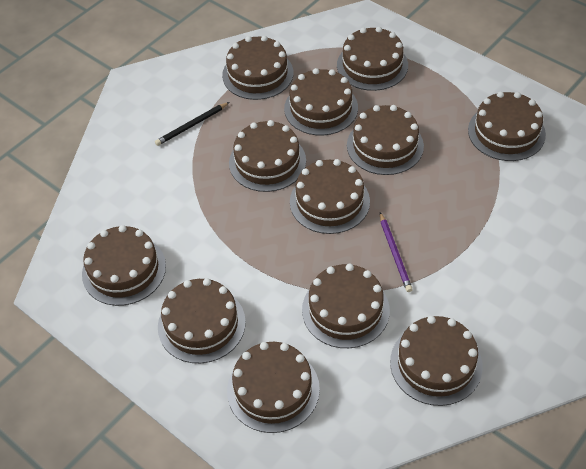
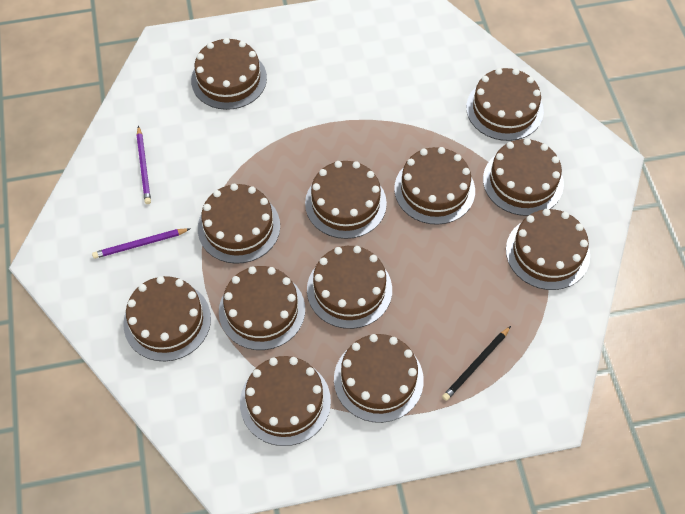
purple pencil: [380,212,413,292] = 1 -> [92,228,190,259] [137,126,151,204] = 2

